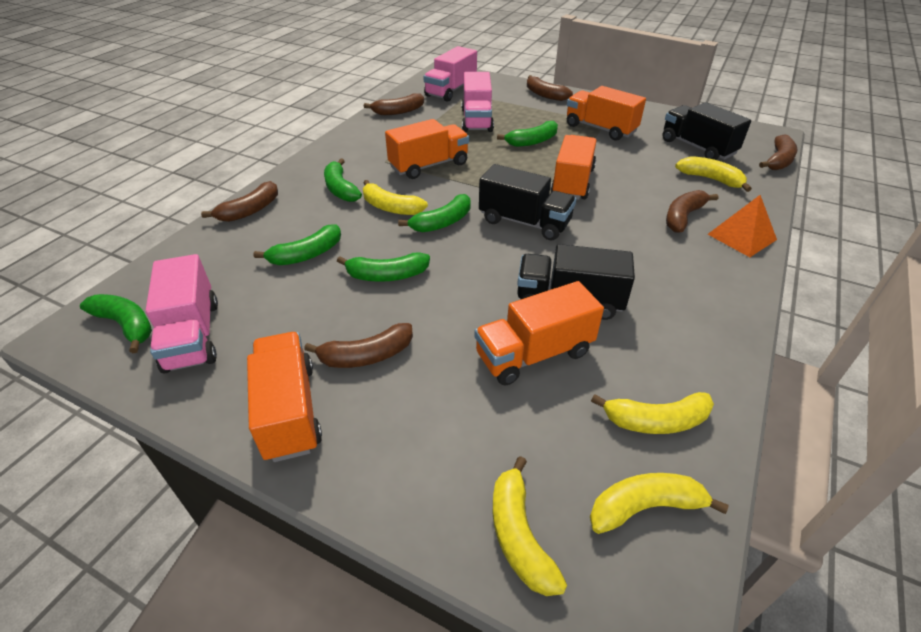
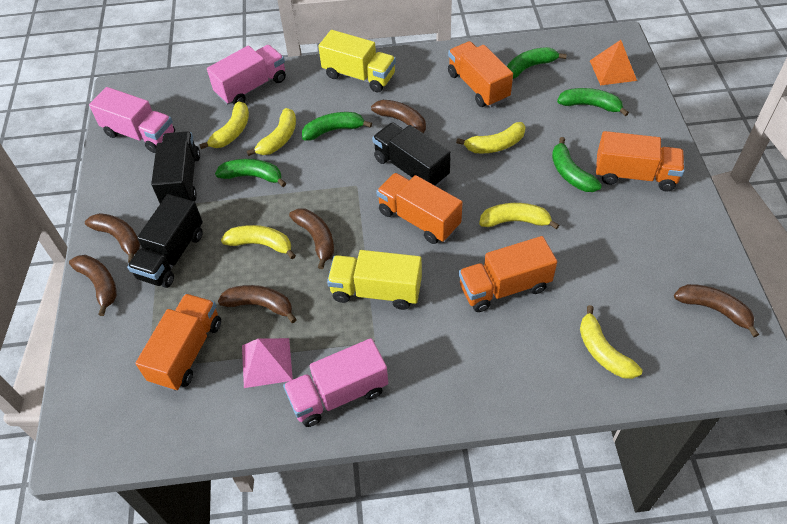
green banana: [80,294,152,353] [253,224,341,265] [324,158,362,202] [337,252,430,282] [398,194,471,232] [497,121,558,147] = 6 -> [215,159,286,187] [302,112,372,141] [507,47,567,79] [552,137,602,192] [557,88,629,116] = 5
pink pyramid: none = 0 -> [242,338,293,388] = 1
yellow banana: [363,180,428,215] [493,456,567,596] [590,473,729,534] [591,392,714,434] [675,156,752,192] = 5 -> [199,101,249,149] [221,225,296,259] [247,108,296,156] [456,122,526,153] [479,203,559,229] [580,305,642,379] = 6
yellow truck: none = 0 -> [318,30,396,93] [327,250,422,310] = 2

